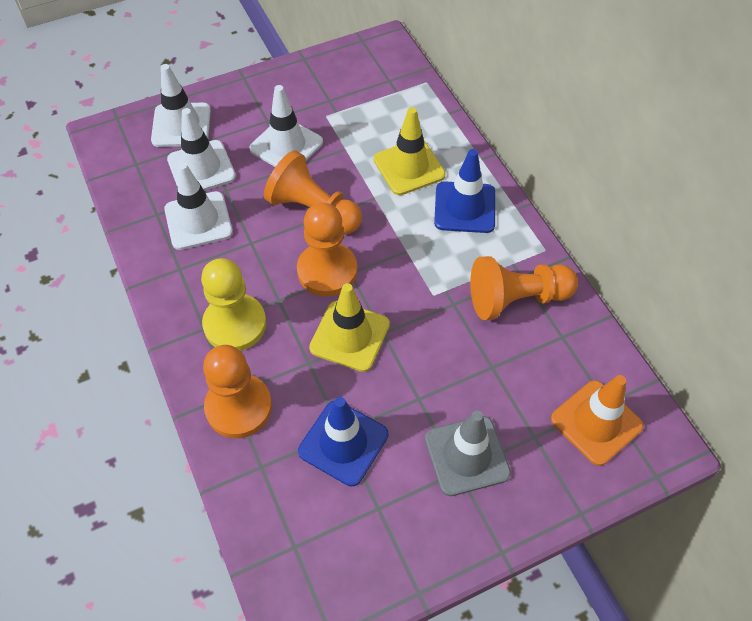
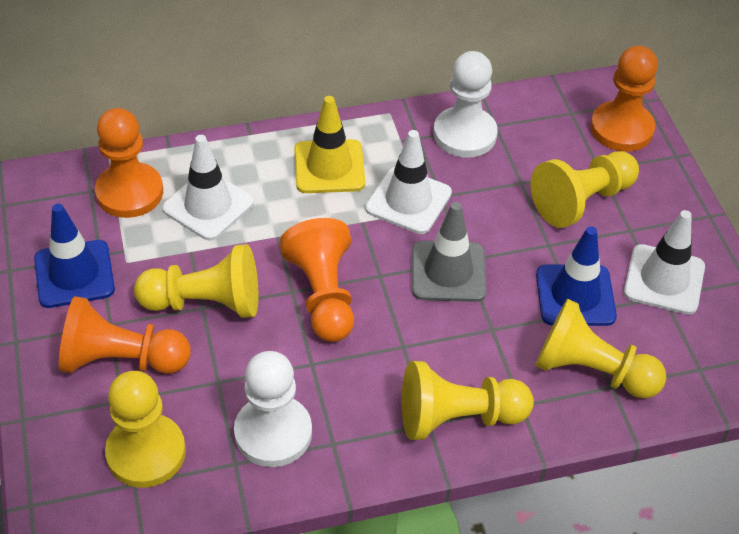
orange traffic cone: [551,375,644,466] = 1 -> none = 0
white pawn: none = 0 -> [234,351,312,467] [433,51,498,158] = 2
white traffic cone: [151,64,211,147] [164,163,233,250] [167,108,236,191] [250,85,323,167] = 4 -> [162,135,254,241] [365,130,452,234] [624,210,705,315] = 3
yellow pawn: [201,258,266,351] = 1 -> [105,371,186,488] [134,244,258,318] [402,361,534,440] [530,151,639,228] [535,298,666,399] = 5
yellow traffic cone: [309,283,390,372] [374,107,445,195] = 2 -> [294,96,365,193] = 1

